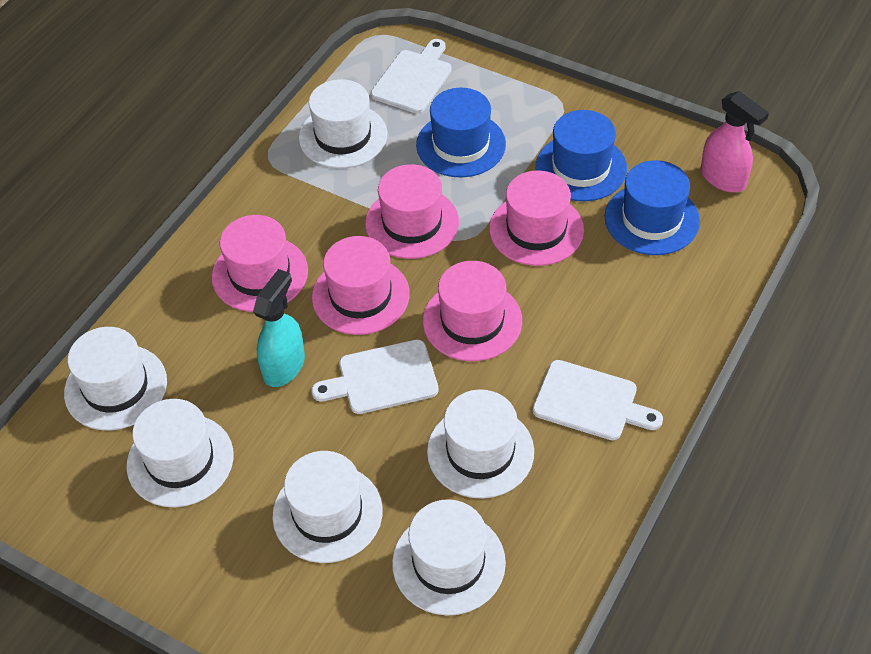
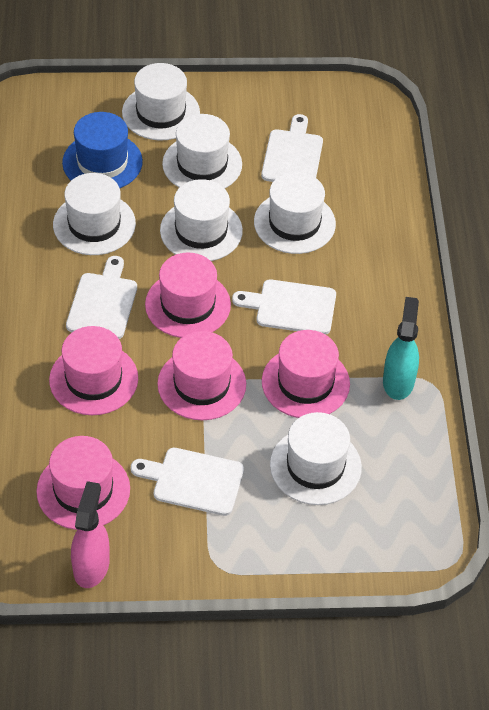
blue hat: [416,88,506,177] [536,110,627,201] [605,160,700,255] = 3 -> [62,112,143,188] = 1
white cutting board: [311,340,439,414] [371,39,452,113] [533,360,663,440] = 3 -> [66,256,137,339] [131,448,244,516] [232,279,336,335] [261,114,323,182] = 4

